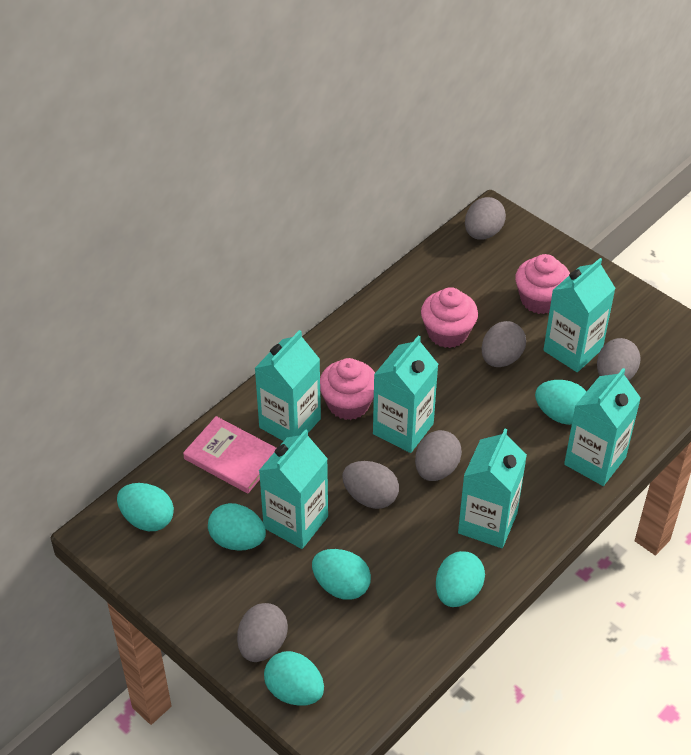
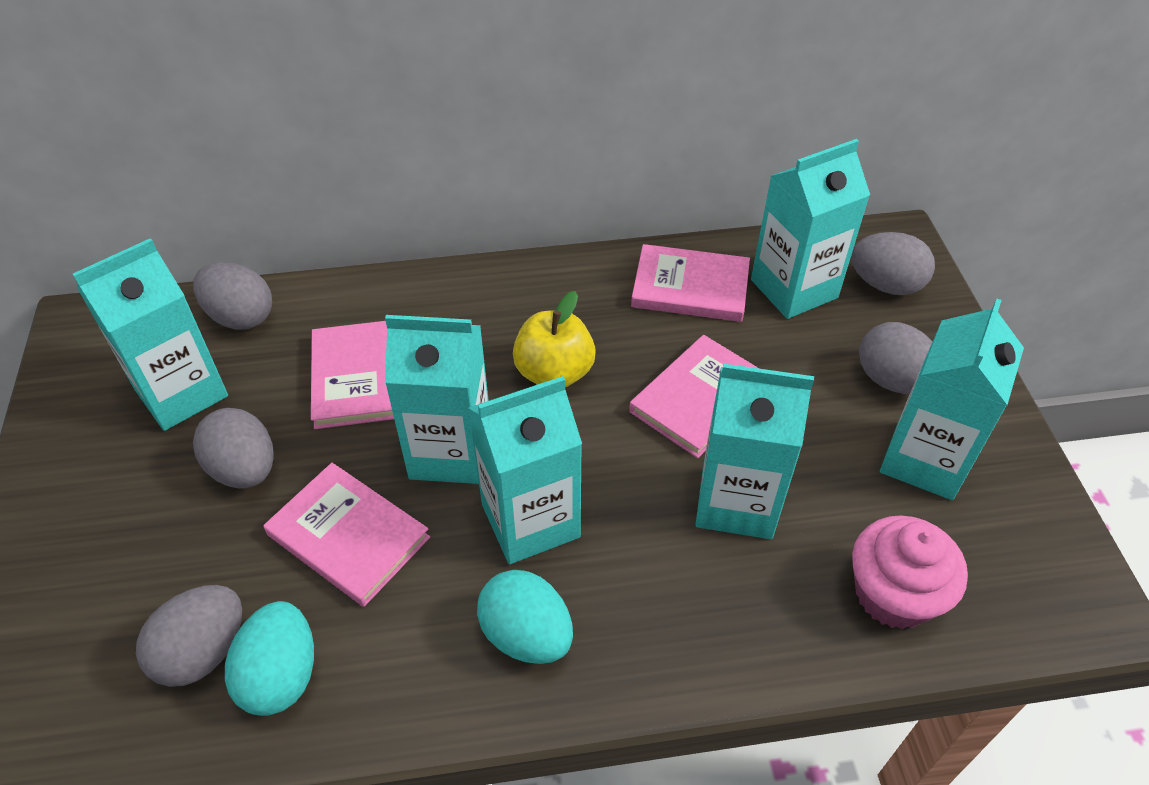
grey egg: [237,603,288,662] [342,461,399,509] [415,430,462,481] [465,197,506,240] [482,321,526,367] [597,338,641,381] = 6 -> [136,585,242,687] [193,262,272,330] [193,408,274,488] [851,232,935,295] [859,322,932,395] = 5
pink book: [183,416,277,493] = 1 -> [263,463,430,607] [311,321,394,429] [629,335,760,458] [631,244,750,322] = 4
pink cupcake: [320,358,375,420] [421,287,478,348] [515,254,570,314] = 3 -> [852,515,968,629] = 1
turquoise egg: [117,483,174,531] [208,503,266,551] [264,651,324,706] [312,549,371,600] [436,551,485,607] [535,380,586,425] = 6 -> [225,601,314,716] [477,570,573,664] = 2
yellow apple: none = 0 -> [513,291,596,388] = 1

